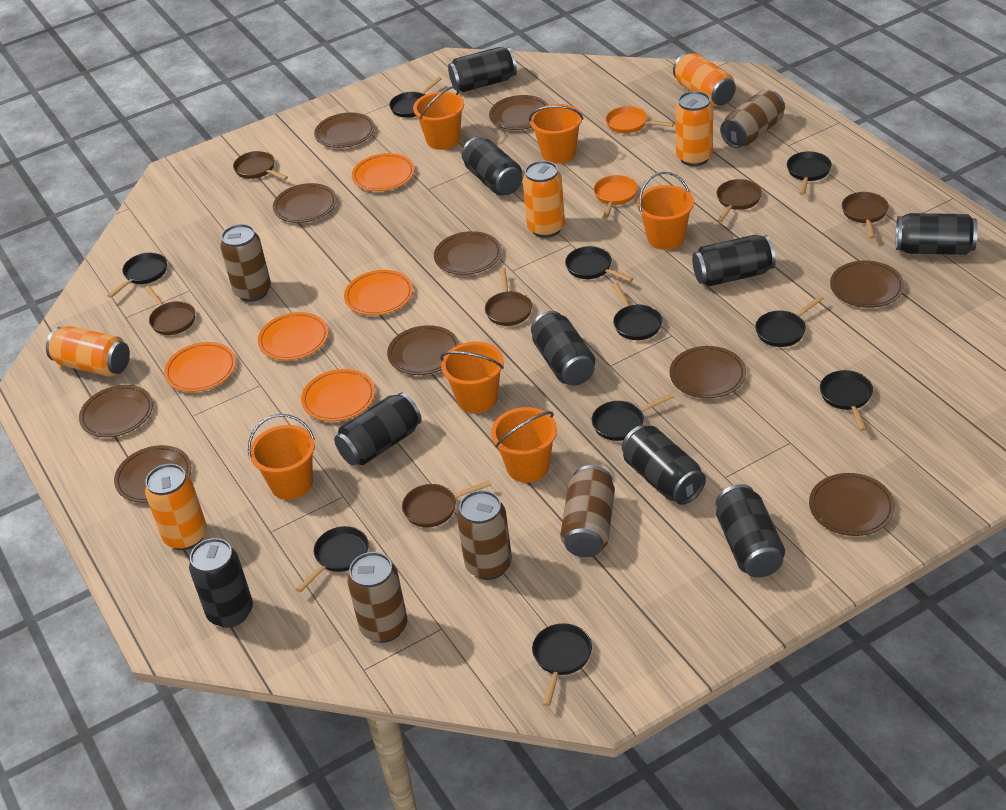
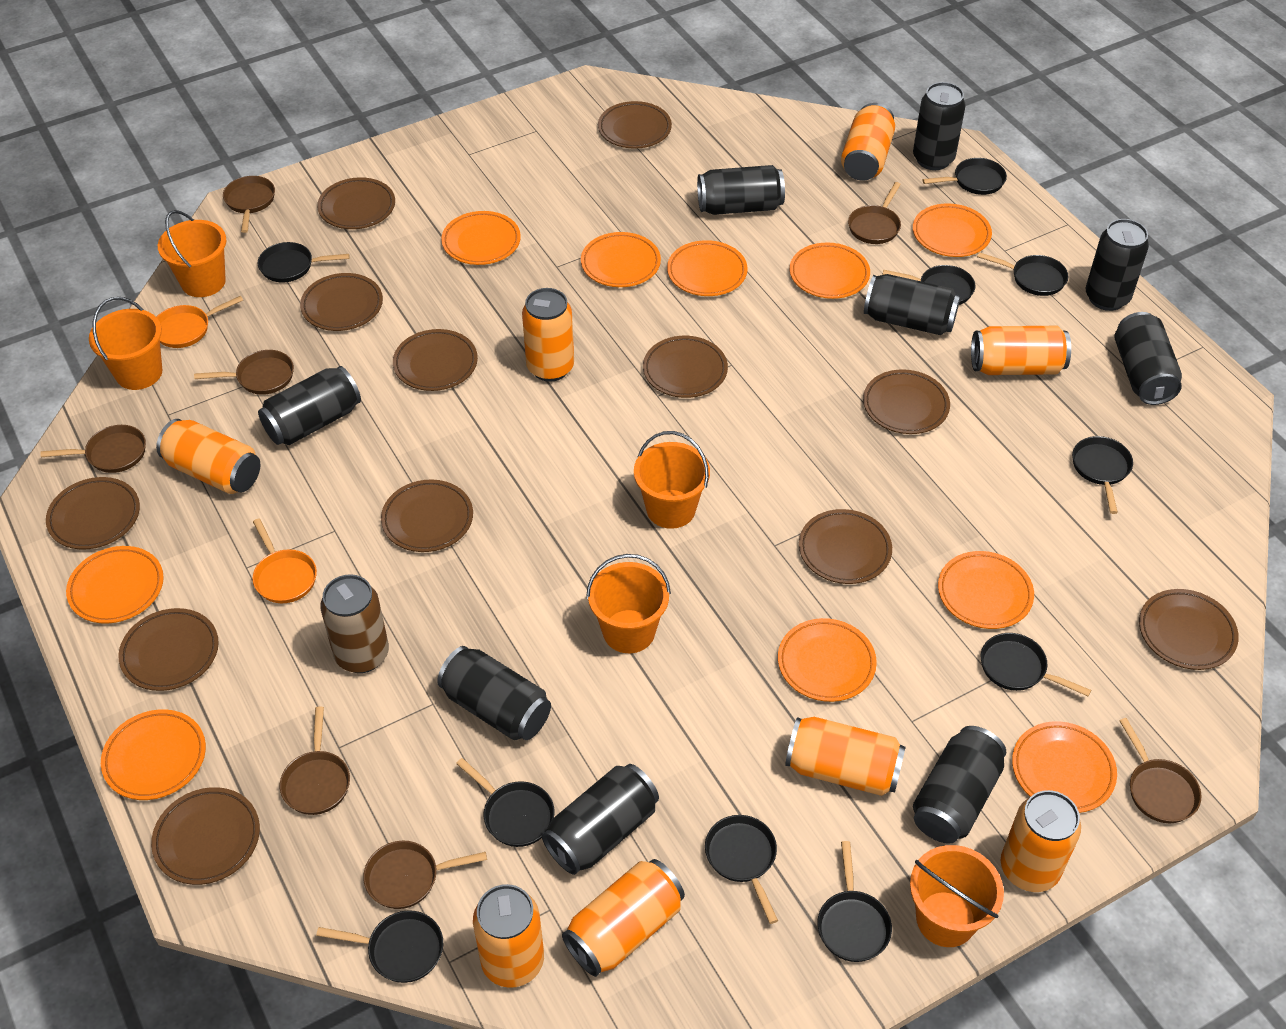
brown can: [220,224,271,302] [347,552,407,643] [457,490,512,580] [560,465,615,557] [720,90,785,148] = 5 -> [320,574,389,673] = 1
brown pan: [144,286,195,335] [233,151,288,180] [402,480,491,527] [485,268,532,326] [716,179,762,223] [842,192,889,239] = 6 -> [40,425,146,473] [194,350,294,395] [223,176,275,233] [280,706,350,815] [363,841,487,909] [848,182,901,244] [1119,718,1202,823] = 7
brown plate: [79,385,153,437] [114,445,192,503] [273,183,337,223] [314,112,375,148] [387,325,459,375] [434,231,501,275] [489,95,548,130] [670,346,746,398] [809,473,895,536] [830,260,904,308] = 10 -> [46,477,140,549] [118,608,219,691] [151,787,260,885] [300,273,383,331] [317,177,395,229] [381,480,473,552] [393,329,478,391] [598,101,672,149] [643,336,728,398] [799,509,892,584] [863,369,950,434] [1139,589,1239,670] = 12
orange bucket: [248,414,315,500] [413,86,464,150] [440,341,504,413] [491,407,557,483] [529,104,583,164] [637,172,694,250] = 6 -> [89,297,162,390] [158,210,226,297] [586,554,671,653] [634,431,710,529] [910,845,1004,947] = 5
orange can: [46,326,130,377] [145,464,207,550] [523,160,565,238] [673,52,736,106] [675,91,713,166] = 5 -> [156,419,260,494] [473,884,544,988] [522,288,574,382] [562,859,685,977] [785,717,906,796] [841,103,895,181] [971,326,1071,375] [1001,790,1081,892] = 8
orange plate: [164,342,236,392] [258,312,328,360] [301,369,375,422] [344,270,413,316] [352,153,415,191] = 5 -> [66,546,164,624] [101,709,206,800] [441,211,521,265] [581,232,661,287] [667,240,748,296] [778,618,877,702] [790,243,870,299] [913,203,992,257] [938,551,1034,629] [1012,721,1117,813] = 10

